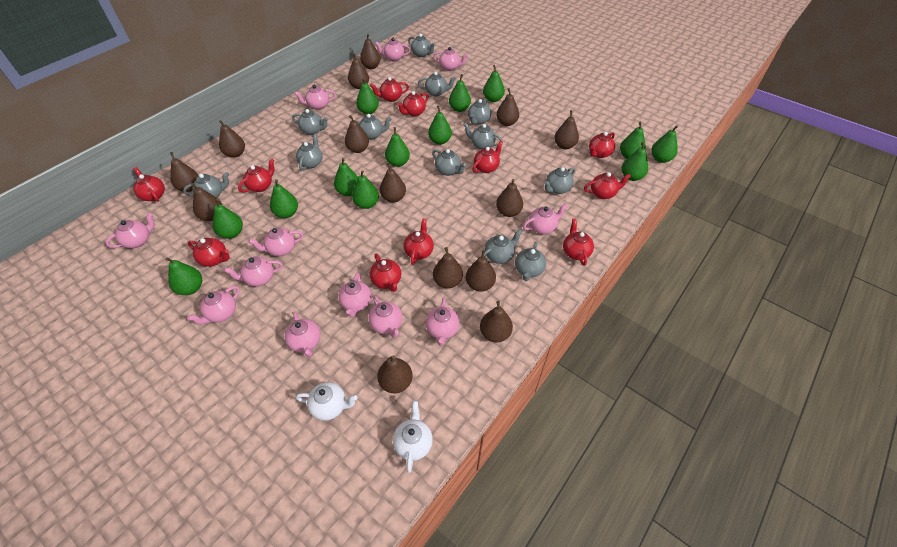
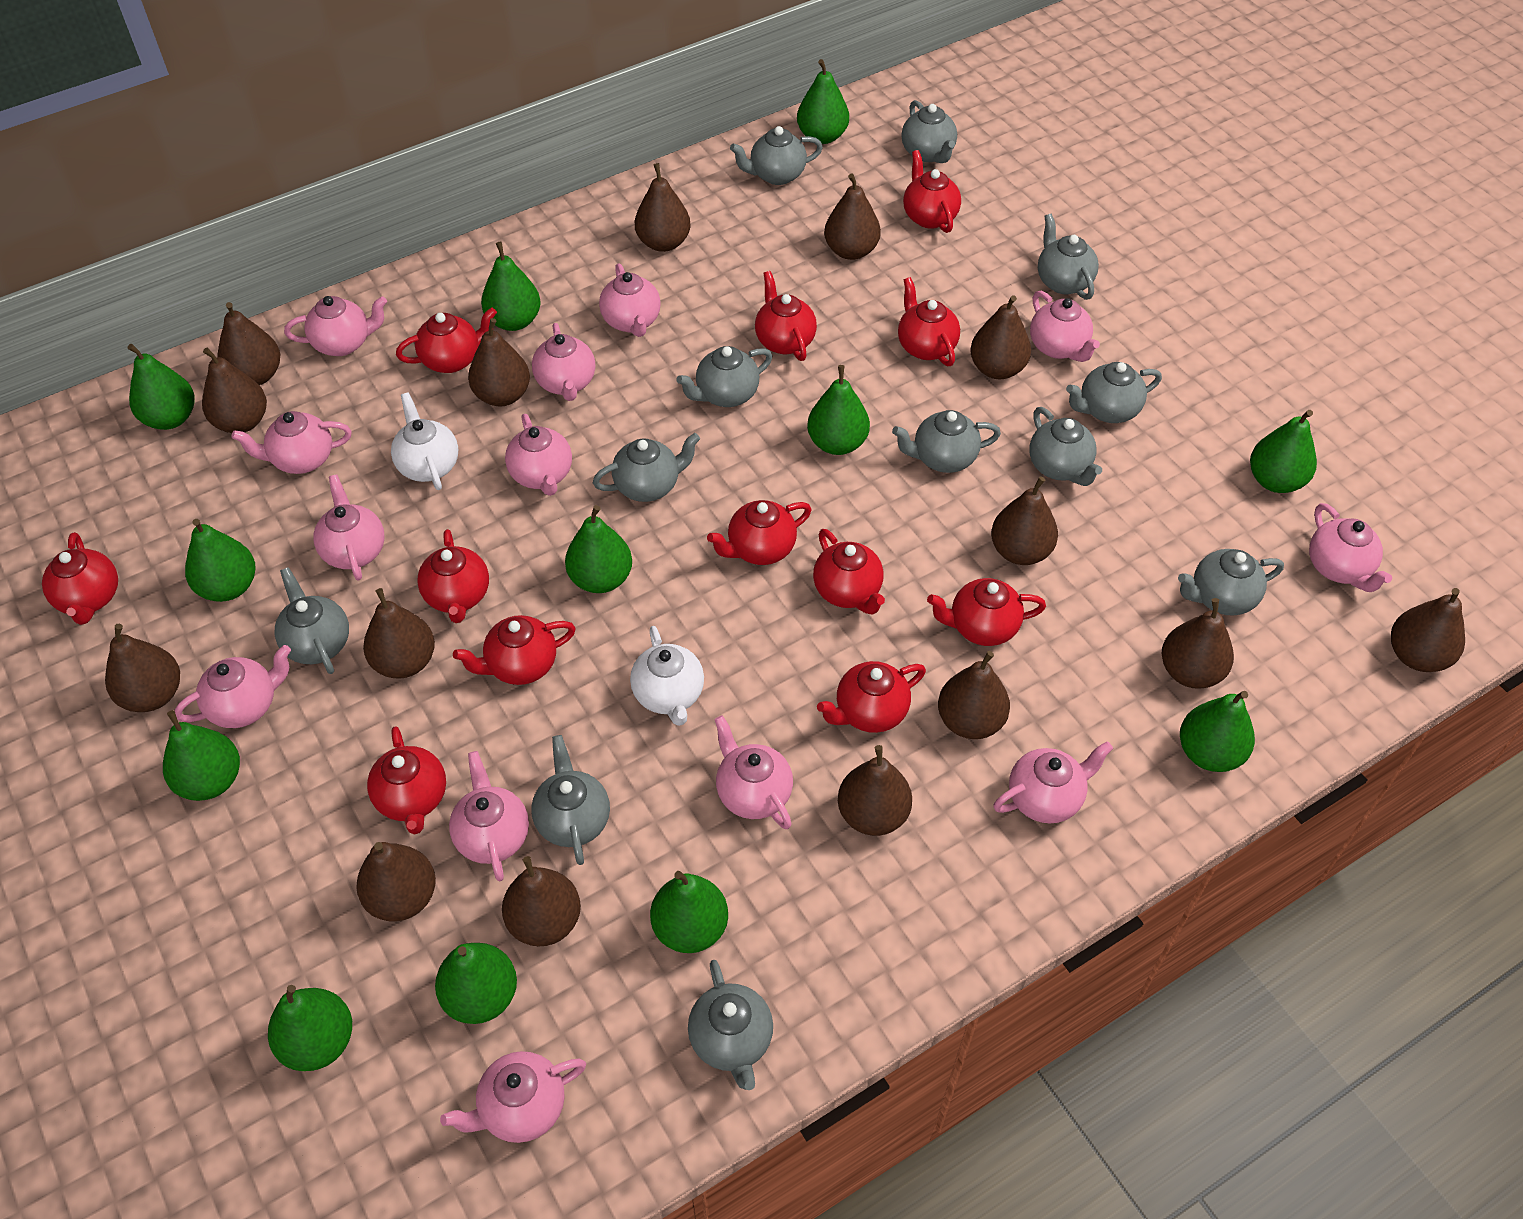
brown pear: [170,152,199,192] [191,183,222,221] [219,120,245,158] [345,115,369,153] [348,53,369,89] [360,34,381,69] [377,355,413,393] [380,163,406,202] [433,247,463,288] [466,250,496,292] [480,301,513,342] [496,88,519,126] [496,179,523,217] [554,110,579,149] = 14 -> [105,624,180,712] [202,348,267,433] [217,302,280,385] [356,842,436,922] [363,588,435,679] [468,318,530,406] [502,856,581,946] [635,163,691,252] [824,174,881,260] [838,745,912,836] [938,651,1010,739] [970,295,1031,379] [991,477,1058,565] [1162,598,1234,689] [1391,588,1465,672] = 15
green pear: [165,257,202,295] [213,199,243,239] [270,180,298,218] [334,158,358,196] [352,170,379,209] [356,78,379,114] [385,127,410,167] [428,106,452,145] [449,74,471,112] [483,65,505,102] [620,122,646,159] [622,142,648,181] [651,125,678,163] = 13 -> [128,344,195,430] [163,710,240,801] [185,519,255,602] [268,985,352,1071] [435,943,517,1024] [481,242,541,331] [565,505,632,593] [650,871,728,953] [797,59,849,144] [807,365,870,455] [1180,691,1255,772] [1250,410,1317,493] = 12
pink teapot: [106,212,155,248] [187,286,240,325] [224,257,283,286] [249,228,303,256] [285,312,320,357] [294,85,336,110] [338,273,372,317] [369,295,403,338] [375,38,411,61] [426,298,460,346] [433,47,468,71] [523,203,567,234] = 12 -> [174,645,291,728] [231,411,352,474] [284,296,387,356] [313,474,385,581] [440,1051,586,1143] [449,751,529,882] [505,414,572,496] [532,323,595,401] [599,263,661,337] [714,715,793,829] [993,741,1113,823] [1030,291,1100,362] [1309,503,1392,592] = 13
red teapot: [133,167,165,202] [188,238,229,267] [238,158,274,193] [370,77,409,102] [370,253,401,292] [397,91,429,116] [403,218,434,265] [472,141,503,173] [563,219,594,266] [584,172,631,199] [589,132,615,158] = 11 -> [42,532,118,625] [367,726,446,834] [396,307,497,373] [417,529,489,623] [453,615,576,685] [707,500,812,565] [755,271,817,361] [813,529,885,615] [817,661,926,733] [898,277,960,366] [903,150,961,233] [927,578,1046,646] = 12

